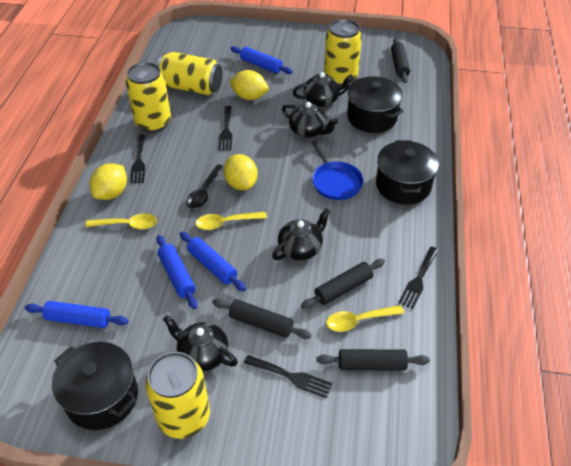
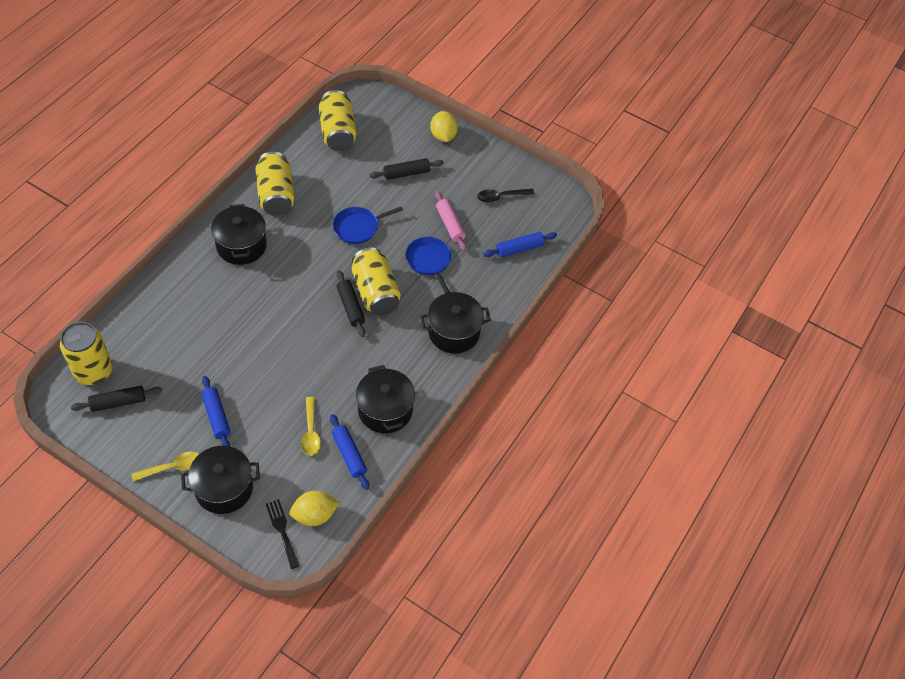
black fork: [130,134,145,183] [219,106,232,151] [244,355,332,398] [398,247,439,309] = 4 -> [266,499,299,569] = 1
black pot: [52,342,138,430] [347,76,404,133] [376,140,439,205] = 3 -> [181,446,260,514] [211,204,267,265] [356,365,415,433] [420,292,491,354] = 4
black rolling pin: [212,298,312,339] [301,259,385,309] [317,349,430,371] [391,38,410,83] = 4 -> [71,386,162,412] [336,270,365,337] [370,158,444,180] = 3
black teapot: [163,315,238,371] [272,208,330,260] [282,102,338,138] [293,72,354,107] = 4 -> none = 0
blue pan: [311,141,363,200] = 1 -> [333,206,403,244] [405,237,451,293] = 2
blue rolling pin: [25,301,129,328] [156,235,198,309] [180,231,246,291] [231,46,293,74] = 4 -> [201,376,231,446] [330,414,369,490] [483,232,557,257] = 3
pink rolling pin: none = 0 -> [435,191,467,251] = 1
yellow lemon: [90,163,127,200] [224,154,258,190] [230,70,270,100] = 3 -> [289,491,339,526] [430,111,458,142] = 2
yellow spoon: [85,213,157,229] [196,212,267,230] [326,305,404,332] = 3 -> [131,452,199,481] [301,397,321,456] = 2

